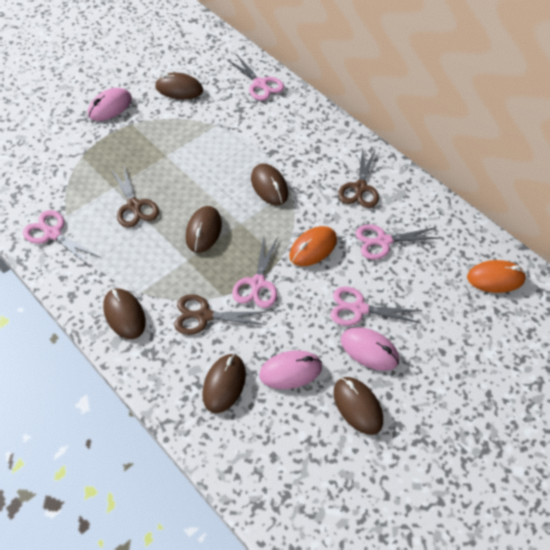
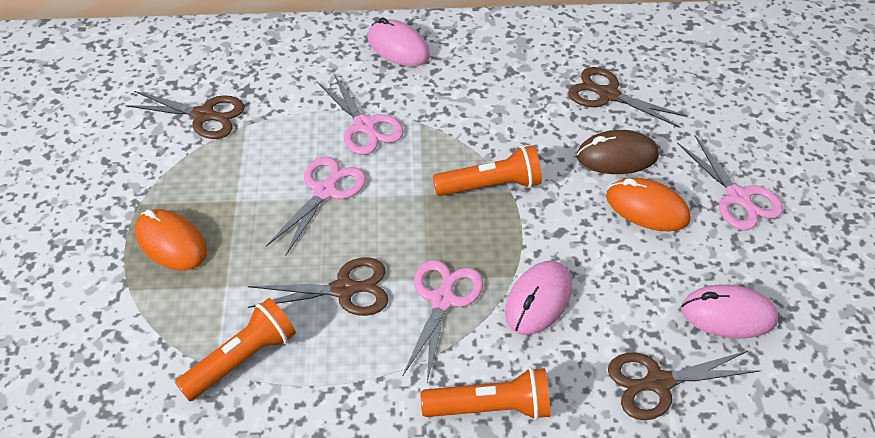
brown mouse: [103,288,146,339] [155,73,203,99] [186,206,222,253] [202,354,246,413] [251,163,288,205] [333,377,383,435] = 6 -> [577,130,659,174] = 1
brown scissors: [111,166,159,228] [174,294,267,335] [338,149,379,208] = 3 -> [125,91,245,139] [248,257,388,316] [569,67,688,128] [608,350,760,420] = 4
orange flashlight: none = 0 -> [175,298,296,401] [420,367,550,420] [433,145,542,196] = 3
pink scissors: [23,210,101,266] [228,54,284,101] [232,237,278,308] [331,286,422,326] [355,225,439,260] = 5 -> [266,157,366,256] [317,74,404,155] [402,260,483,382] [677,135,783,230] = 4

